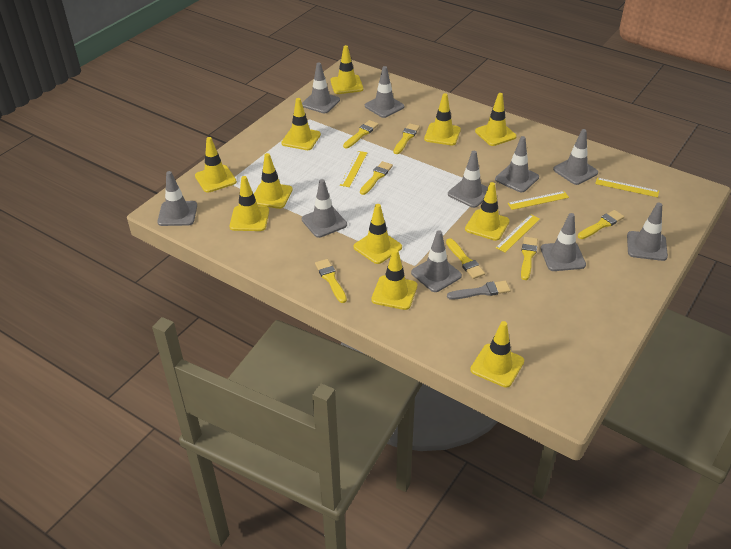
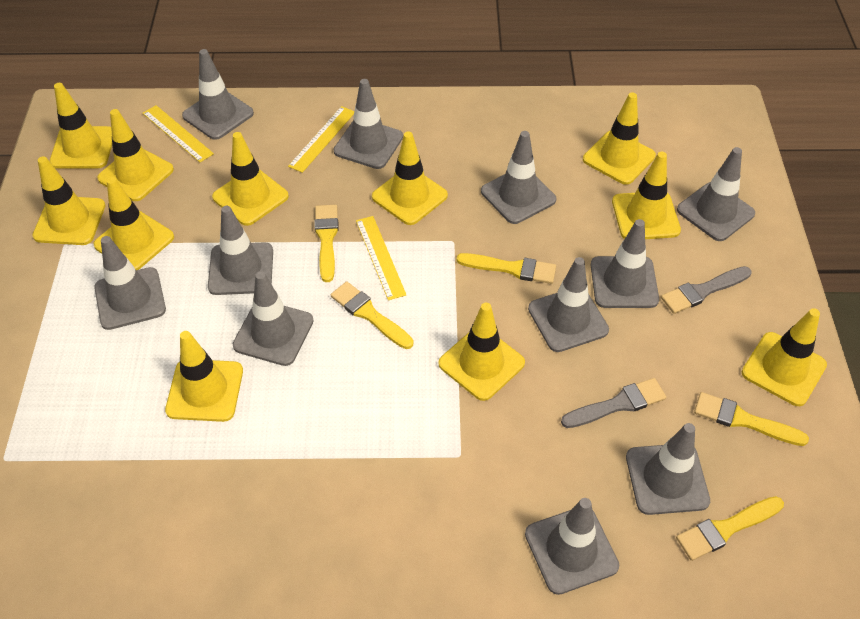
grey brush: [447,280,511,300] = 1 -> [561,378,666,428] [661,266,752,314] = 2
grey traffic cone: [157,171,197,226] [302,63,340,113] [302,179,347,238] [365,66,404,118] [411,230,462,292] [448,151,488,208] [495,136,539,192] [540,213,586,271] [553,129,598,185] [627,203,668,261] = 10 -> [94,236,166,330] [182,49,254,140] [208,206,273,295] [233,271,314,366] [334,79,403,169] [481,131,556,224] [525,498,619,595] [528,257,609,352] [591,219,659,308] [626,423,710,515] [677,147,755,241] = 11
yellow brush: [315,259,347,303] [343,120,379,149] [360,161,393,195] [394,123,420,154] [446,238,485,279] [521,237,538,280] [578,210,624,239] = 7 -> [314,205,339,282] [331,281,413,349] [457,253,556,284] [676,496,784,561] [694,392,809,446] = 5
yellow ruler: [340,151,367,187] [496,214,540,253] [507,191,569,210] [595,178,659,197] = 4 -> [143,105,214,162] [288,106,354,173] [356,216,406,300] = 3

